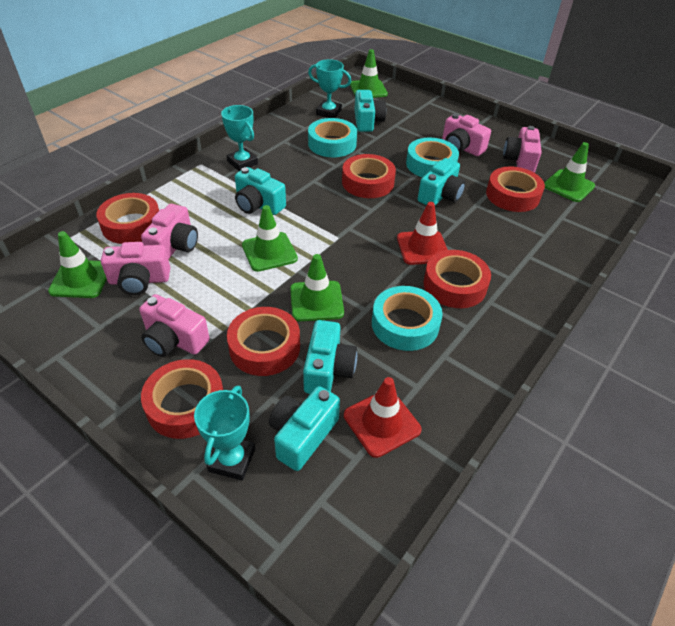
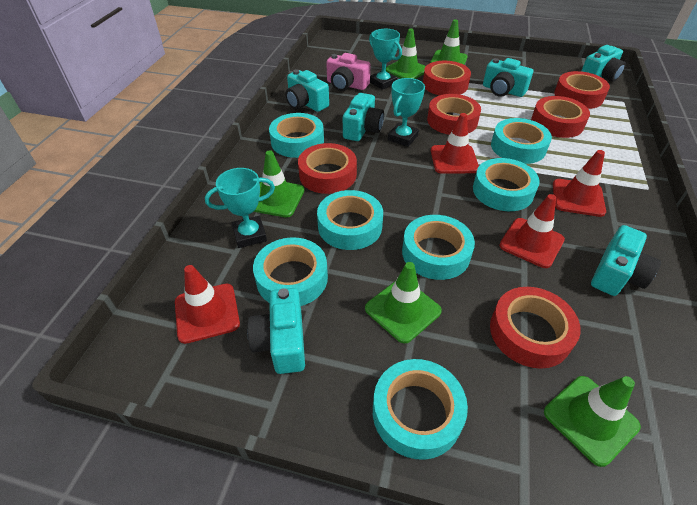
pink camera: [101,242,170,295] [139,294,210,357] [141,204,198,259] [442,114,491,156] [503,126,542,173] = 5 -> [326,53,371,91] = 1
red traffic cone: [344,377,421,458] [397,202,447,265] = 2 -> [175,265,240,344] [431,113,479,174] [499,194,565,268] [553,150,606,217] = 4
turquoise camera: [235,167,286,215] [269,386,340,471] [303,320,357,394] [354,90,386,132] [418,158,466,205] = 5 -> [247,288,305,374] [285,69,329,112] [343,93,384,141] [483,58,533,97] [581,45,626,82] [591,225,661,296] = 6
turquoise tape: [308,118,357,157] [372,286,443,351] [406,138,459,177] = 3 -> [253,237,328,306] [269,113,324,158] [317,190,383,250] [373,359,468,460] [402,215,475,280] [473,158,540,211] [491,118,552,164] = 7

